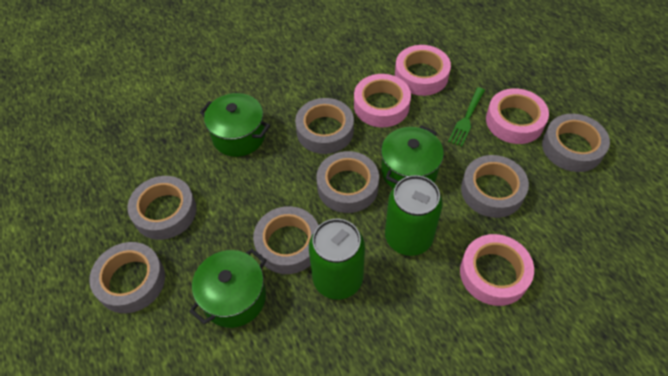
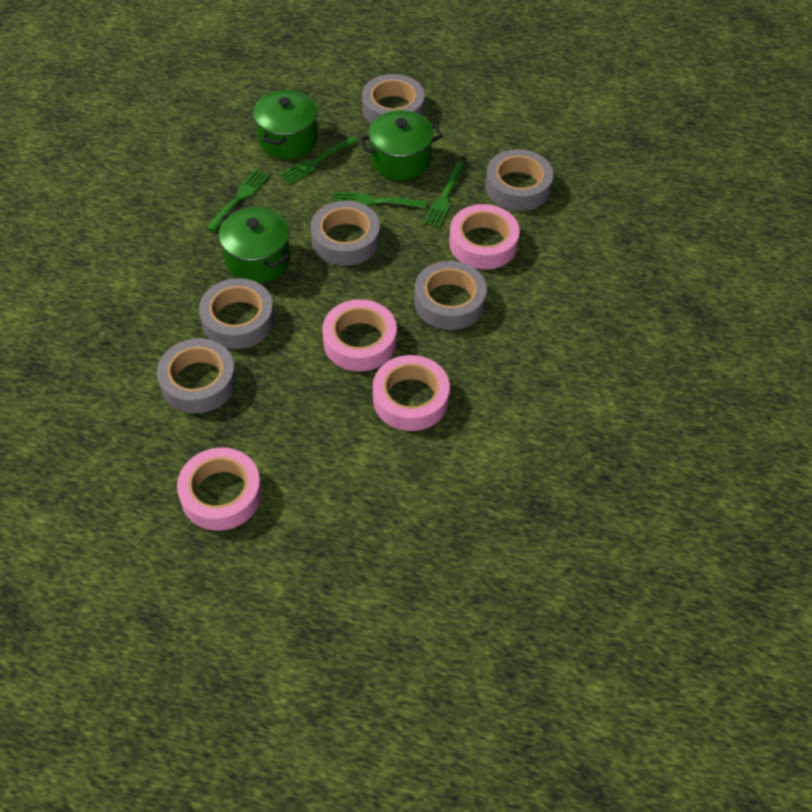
green can: [309,219,365,300] [385,175,443,256] = 2 -> none = 0
green fork: [448,87,485,147] = 1 -> [206,169,269,232] [280,136,358,184] [334,192,426,208] [424,161,466,228] = 4
grey tape: [89,242,165,313] [128,176,197,240] [253,206,319,274] [295,98,354,154] [316,151,379,213] [461,155,529,218] [542,114,610,172] = 7 -> [157,338,237,413] [199,278,275,349] [310,200,380,266] [362,74,425,124] [414,261,487,330] [485,149,553,211] = 6

